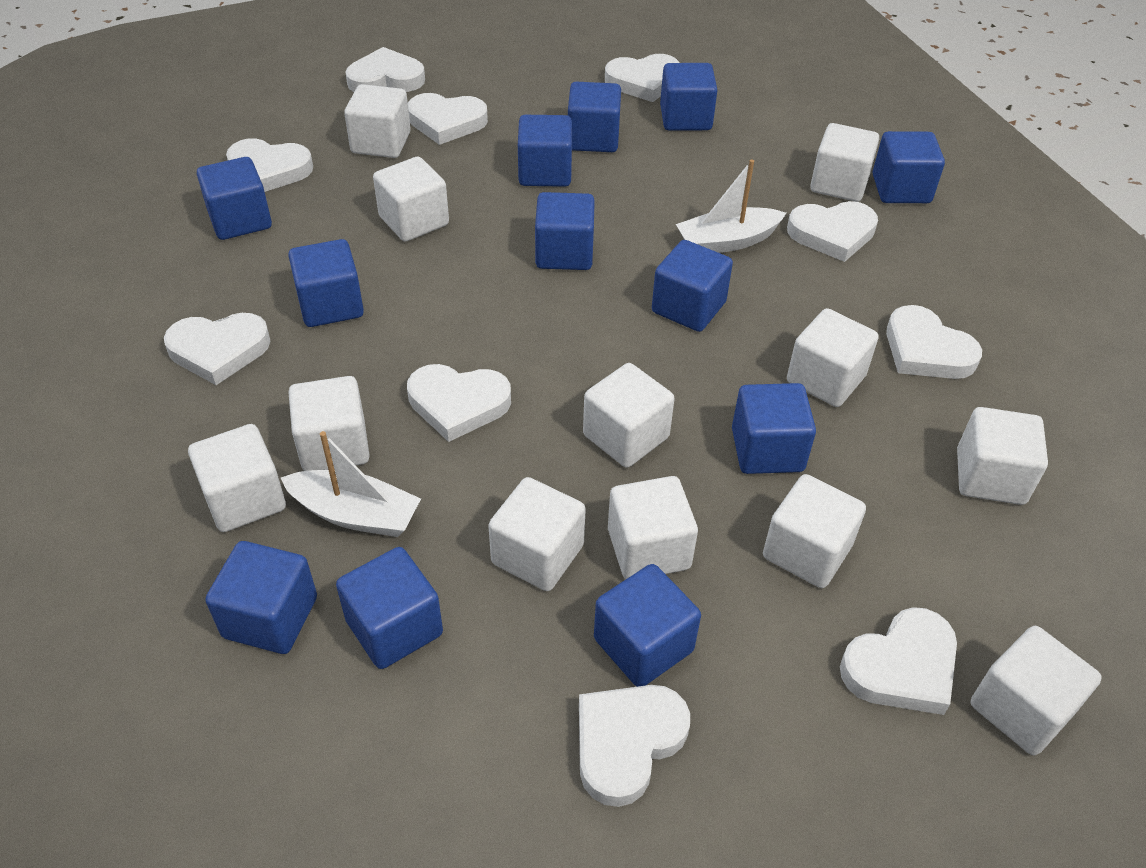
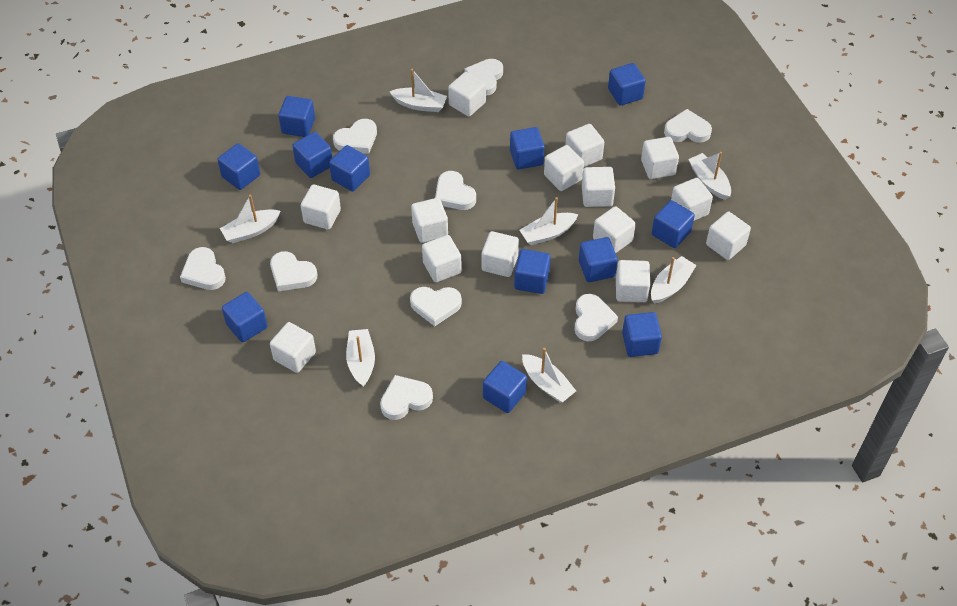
white boat: [281,431,421,537] [676,159,786,253] = 2 -> [220,195,281,243] [346,329,375,387] [390,69,447,112] [520,197,578,245] [522,348,576,403] [651,256,697,304] [688,152,731,200] = 7
white cube: [188,424,286,532] [288,376,370,471] [344,84,411,158] [373,157,449,242] [488,477,586,591] [583,363,675,467] [608,476,698,580] [763,474,866,588] [787,308,879,407] [810,123,879,202] [957,407,1048,505] [971,626,1102,755] = 12 -> [270,322,316,373] [301,184,341,230] [411,198,448,243] [422,235,462,282] [448,72,486,117] [482,231,519,277] [544,145,584,191] [566,124,604,167] [582,167,615,207] [593,206,636,253] [616,260,650,302] [641,137,679,179] [671,178,713,221] [706,212,751,260] = 14
white heart: [164,313,271,385] [226,138,313,192] [345,47,425,92] [407,364,511,442] [408,93,488,145] [579,685,690,807] [605,54,680,102] [787,201,878,262] [840,607,957,715] [886,305,982,379] = 10 -> [180,247,226,290] [270,251,317,291] [333,119,377,154] [380,375,433,420] [410,287,462,326] [435,171,476,210] [464,59,503,96] [575,294,618,341] [664,109,712,143] = 9

